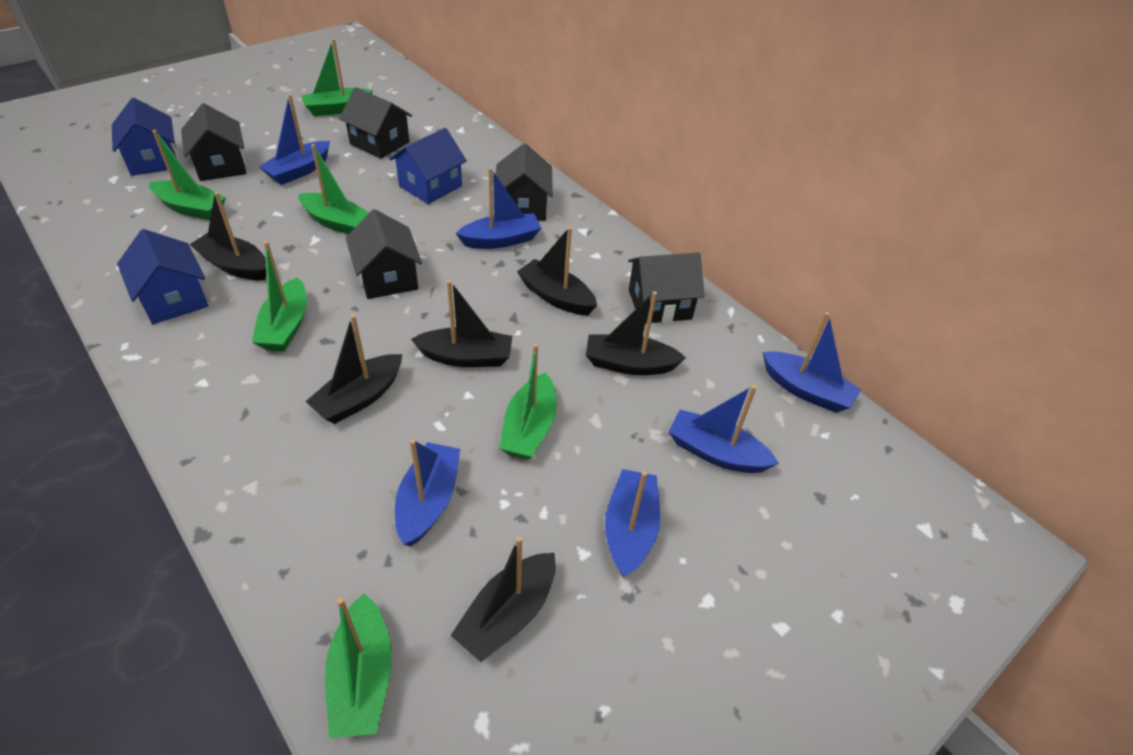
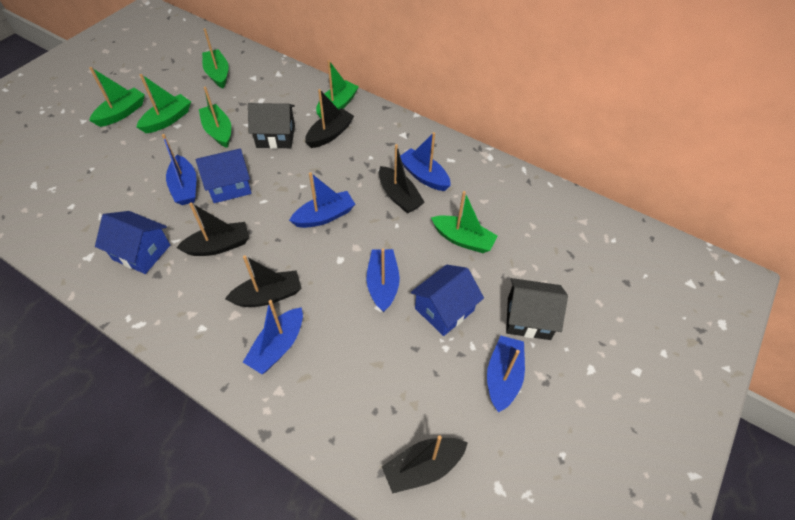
black boat: [189,192,266,280] [305,315,402,424] [411,280,512,367] [450,536,556,662] [517,227,597,315] [586,291,686,375] = 6 -> [176,202,249,256] [225,255,301,307] [305,89,354,148] [379,144,425,214] [382,435,468,494] = 5
black house: [181,103,246,181] [339,87,412,159] [346,209,422,299] [496,143,553,221] [628,252,705,324] = 5 -> [248,103,295,149] [506,278,568,340] = 2

